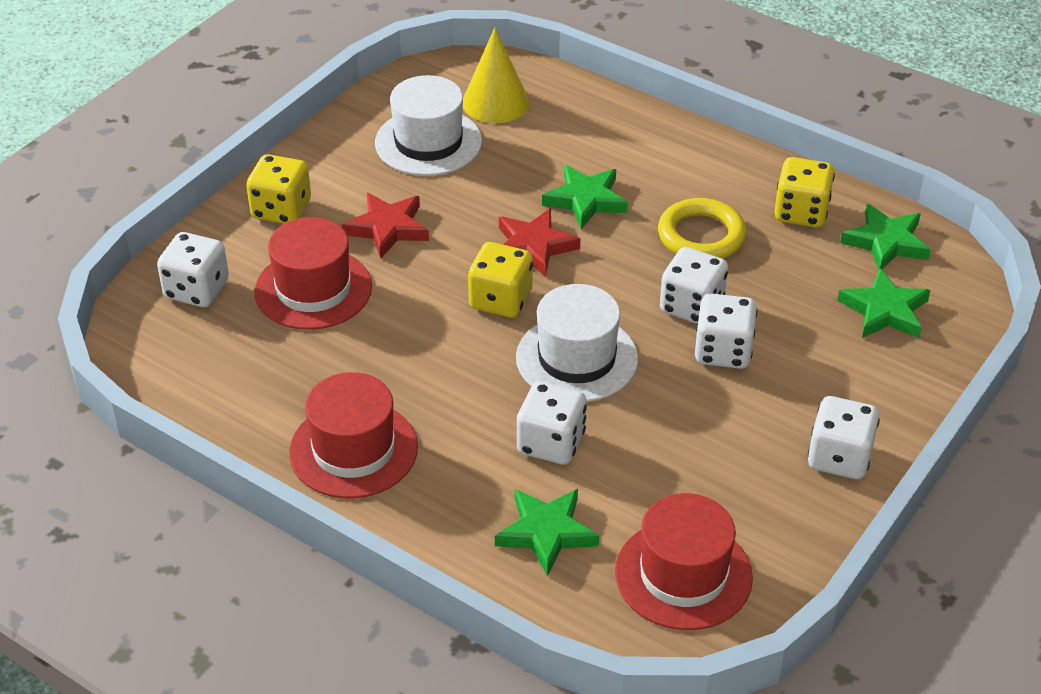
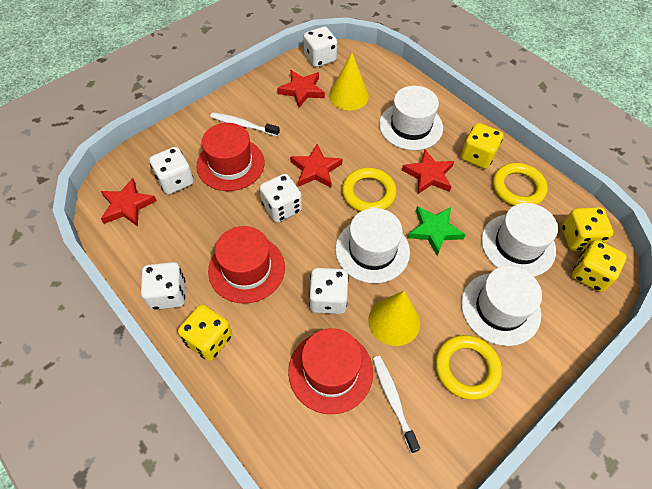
green star: [495,489,599,576] [542,165,628,229] [837,268,931,338] [840,204,931,270] = 4 -> [408,206,466,256] = 1
red star: [342,193,429,258] [499,208,580,277] = 2 -> [101,178,157,227] [277,70,325,108] [290,144,343,188] [402,149,454,194] = 4
white hat: [375,75,482,176] [516,284,638,402] = 2 -> [335,208,410,283] [379,86,443,150] [461,266,542,346] [481,203,558,277] = 4
white toothbrush: none = 0 -> [211,113,280,136] [373,356,420,453] = 2
yellow cone: [463,27,529,123] = 1 -> [329,53,369,110] [368,291,420,346] = 2
yellow dice: [246,154,311,224] [468,242,533,318] [775,157,835,227] = 3 -> [178,304,232,361] [461,123,503,169] [562,207,613,251] [572,240,627,292] = 4
yellow ring: [658,198,747,259] = 1 -> [342,168,397,212] [435,335,502,400] [493,163,548,206] = 3

